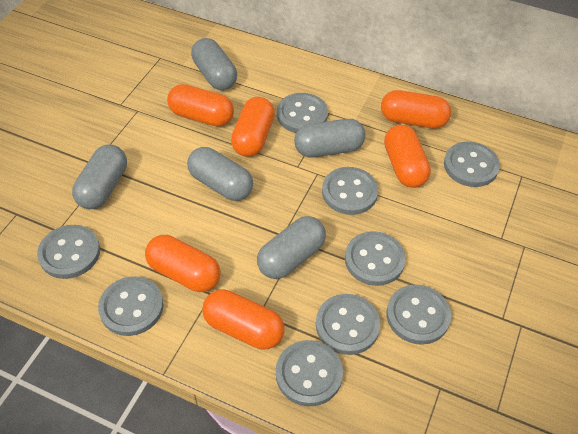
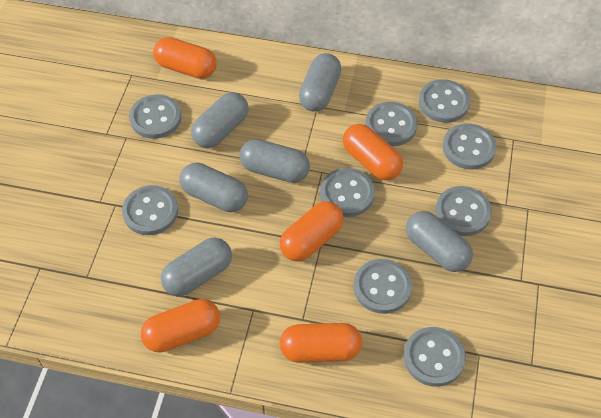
grey capsule: [72,145,127,209] [187,147,253,201] [191,38,237,90] [257,216,326,279] [294,119,366,157] = 5 -> [161,238,232,297] [179,163,248,212] [191,92,249,148] [239,139,310,183] [299,53,341,112] [406,211,473,272] = 6
orange capsule: [145,235,221,292] [167,84,234,127] [202,289,284,350] [231,97,275,157] [381,90,451,128] [384,125,431,188] = 6 -> [140,299,220,353] [153,37,217,79] [280,201,344,261] [280,323,362,363] [343,124,403,180] = 5

